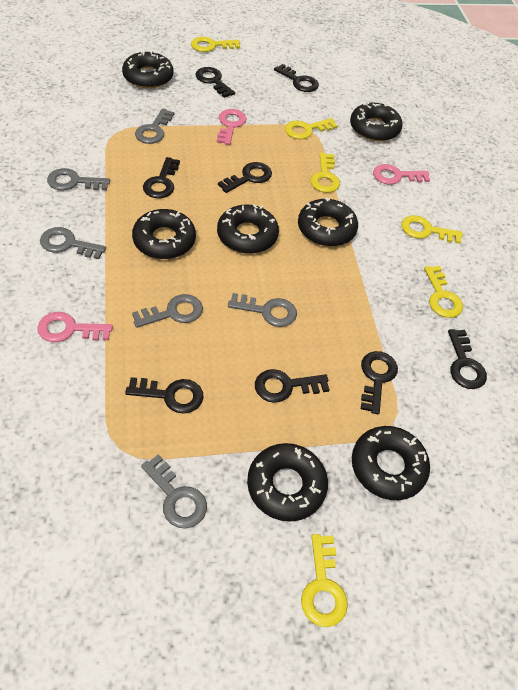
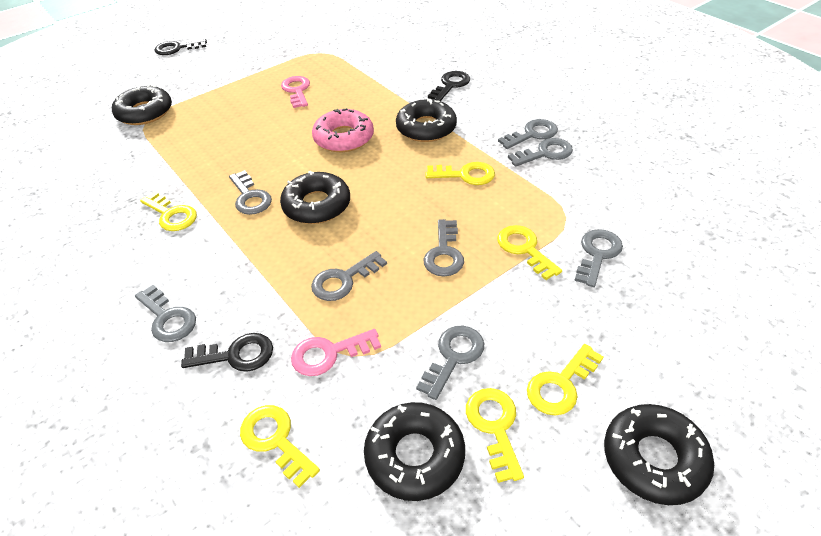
black donut: [122,51,174,88] [132,209,196,259] [217,205,279,254] [247,443,328,522] [298,197,358,246] [350,101,403,142] [352,426,430,500] = 7 -> [112,84,172,125] [280,171,350,224] [364,402,465,501] [396,99,457,142] [604,404,714,505] = 5
black key: [125,377,204,414] [143,157,180,198] [196,67,235,98] [218,162,272,193] [255,369,330,403] [274,64,319,92] [361,351,398,414] [448,329,487,389] = 8 -> [154,39,207,55] [181,333,273,372] [428,71,470,101] = 3
grey key: [40,227,106,259] [47,168,110,190] [132,294,203,328] [135,108,174,144] [141,455,207,529] [228,293,297,327] = 6 -> [135,285,196,342] [229,170,272,215] [311,251,387,301] [416,326,484,400] [424,219,464,277] [498,119,558,149] [508,138,573,167] [574,229,623,287] = 8
pink donut: none = 0 -> [312,108,374,152] = 1
pink key: [37,312,113,342] [217,109,247,145] [373,164,430,185] = 3 -> [281,76,310,108] [291,329,381,376] = 2

